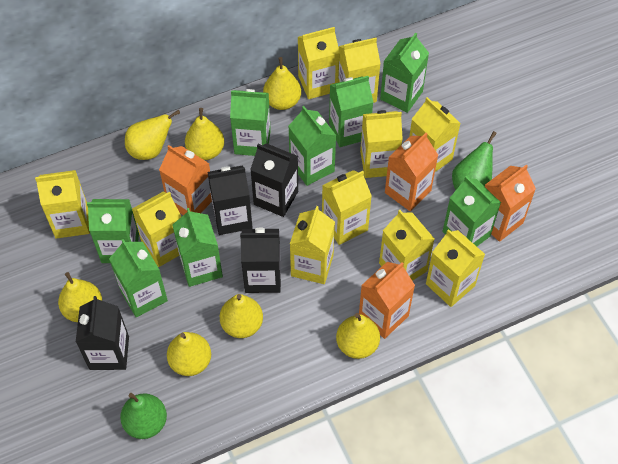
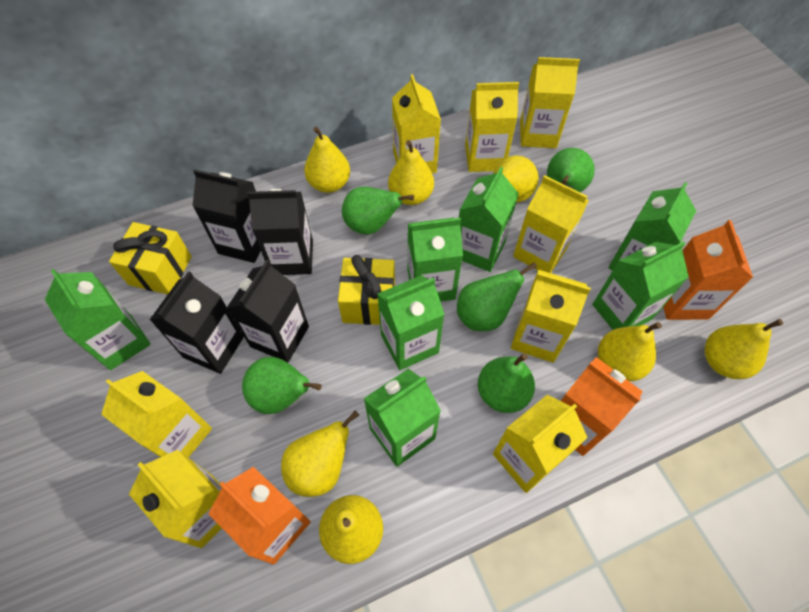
green carton: [87,199,139,263] [109,239,168,317] [173,208,223,287] [230,89,271,156] [288,106,336,186] [329,76,373,147] [380,32,429,113] [442,176,501,246] = 8 -> [45,269,151,370] [364,369,441,467] [377,275,444,370] [408,218,463,302] [459,167,519,272] [592,241,689,330] [608,182,696,270] = 7
green pear: [120,393,167,439] [452,131,497,190] = 2 -> [242,357,322,414] [342,187,414,235] [457,262,537,331] [478,353,535,413] [547,148,595,192] = 5
orange carton: [159,145,212,215] [359,262,415,339] [385,133,438,211] [485,165,536,242] = 4 -> [209,467,311,565] [561,357,643,456] [663,220,753,320] = 3
yellow carton: [35,170,90,239] [132,191,182,267] [290,206,335,284] [298,27,340,99] [322,170,372,245] [338,38,380,103] [360,110,403,178] [379,210,434,281] [409,97,461,172] [426,229,485,307] = 10 -> [101,371,212,458] [129,450,222,548] [392,74,441,174] [465,82,519,172] [493,395,588,493] [511,270,591,363] [513,175,589,273] [520,57,580,148] = 8
yellow gift: none = 0 -> [109,222,192,294] [338,255,395,325] = 2

